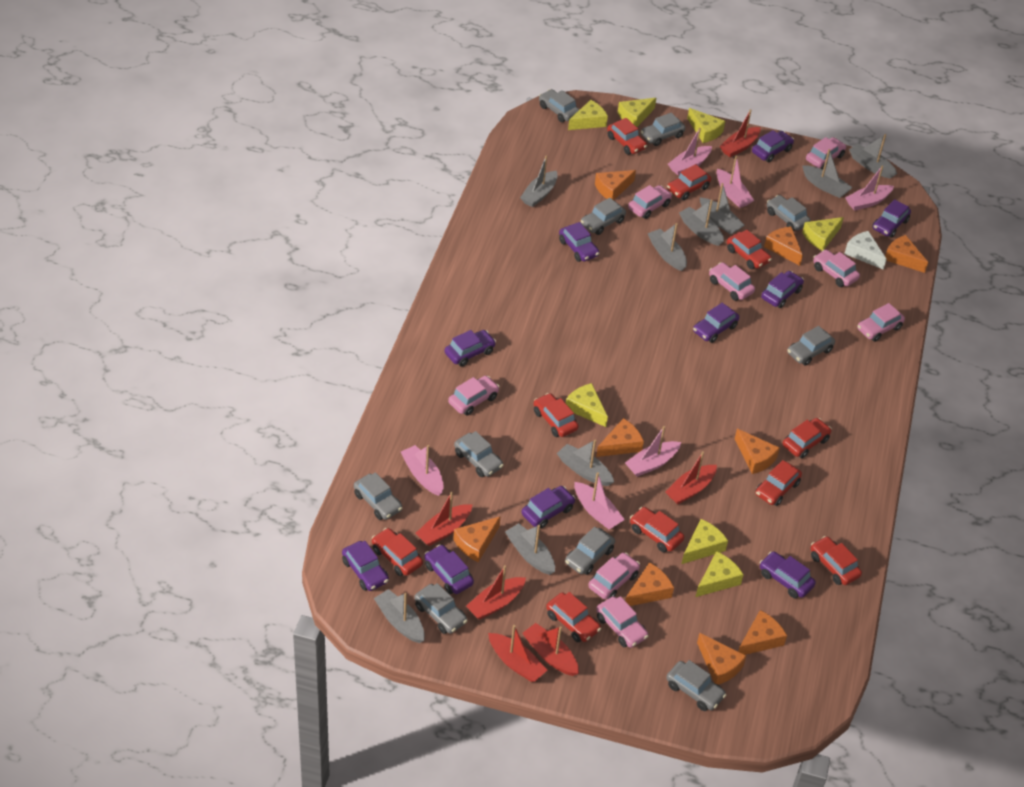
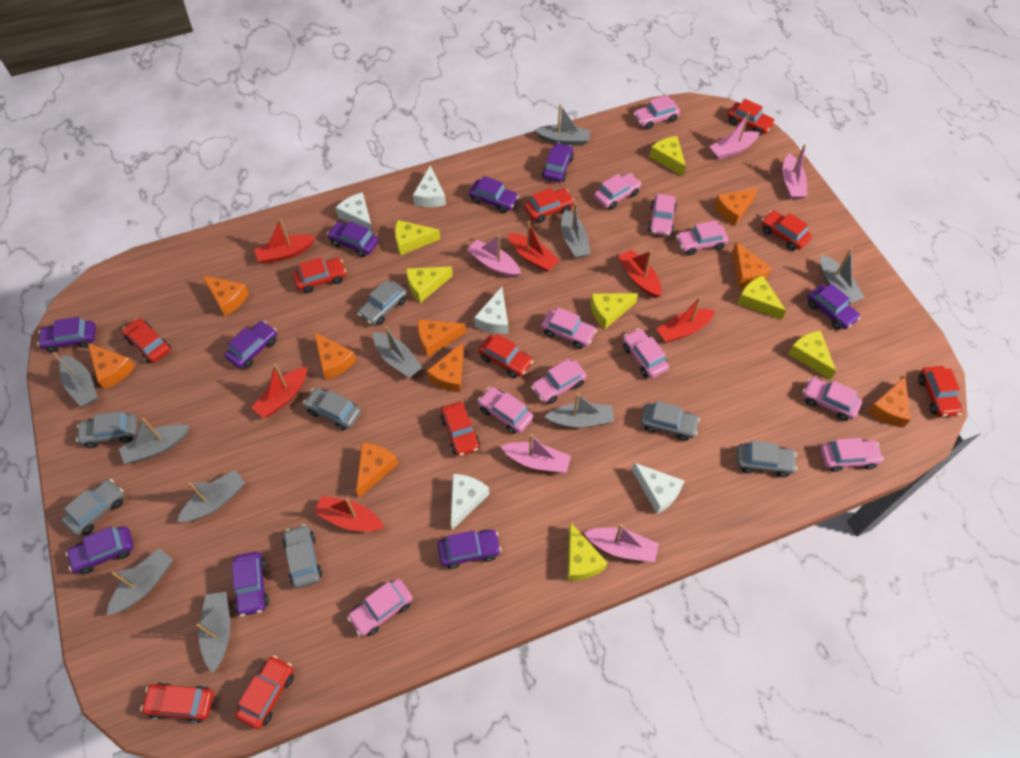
grey boat: [374,589,425,643] [505,523,555,575] [520,156,558,207] [557,440,614,486] [648,223,687,271] [679,199,724,246] [700,183,745,235] [802,149,853,198] [849,134,897,179] = 9 -> [53,352,98,407] [107,548,173,615] [119,418,190,464] [177,470,245,522] [196,592,230,672] [373,326,423,378] [534,104,590,146] [544,393,614,428] [561,203,591,258] [820,248,865,304] = 10
grey car: [354,472,402,520] [414,583,467,634] [454,431,503,477] [539,89,579,122] [565,527,615,575] [581,198,626,235] [641,113,686,146] [666,660,726,711] [767,195,811,231] [787,326,835,366] = 10 -> [61,479,124,536] [76,411,138,448] [283,524,322,588] [303,388,361,430] [357,280,407,326] [640,401,700,441] [737,441,797,477] = 7
pink boat: [401,445,444,496] [574,472,625,529] [625,426,681,477] [668,128,712,176] [717,156,754,208] [845,166,894,211] = 6 -> [467,235,521,277] [501,434,571,473] [584,524,659,562] [710,112,760,160] [783,144,807,199] = 5
pink car: [448,376,499,415] [588,553,640,599] [596,596,648,648] [628,185,672,219] [709,262,755,301] [806,137,846,169] [813,250,860,287] [857,303,905,342] = 8 -> [347,579,413,636] [478,387,533,434] [531,359,587,404] [541,307,597,349] [594,173,642,210] [623,328,669,378] [633,95,680,130] [648,194,677,236] [676,221,728,255] [803,377,862,421] [821,438,884,472] = 11
purple car: [342,541,389,591] [425,544,474,594] [444,330,496,366] [521,486,576,529] [559,222,599,262] [693,303,739,343] [752,130,794,162] [760,551,816,598] [761,271,804,308] [872,199,911,238] = 10 -> [37,317,96,353] [66,526,134,574] [225,321,277,369] [232,552,269,616] [327,221,379,257] [438,530,501,569] [469,176,519,213] [542,142,574,182] [807,284,861,329] = 9
white cheese: [844,231,887,270] = 1 -> [335,192,374,235] [413,165,446,207] [451,474,489,530] [474,287,508,334] [632,463,684,514] = 5

